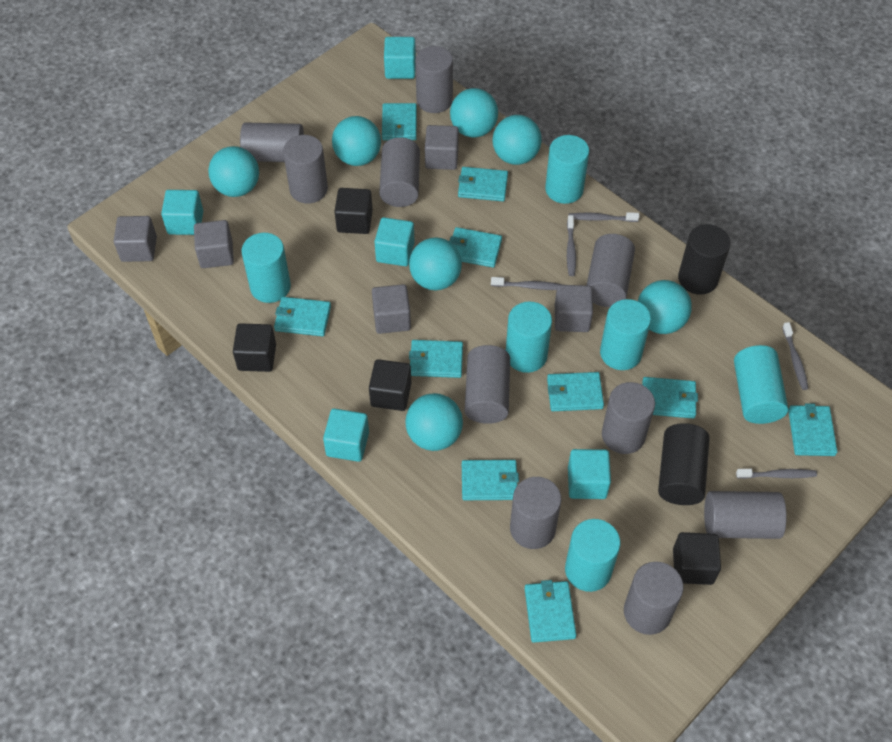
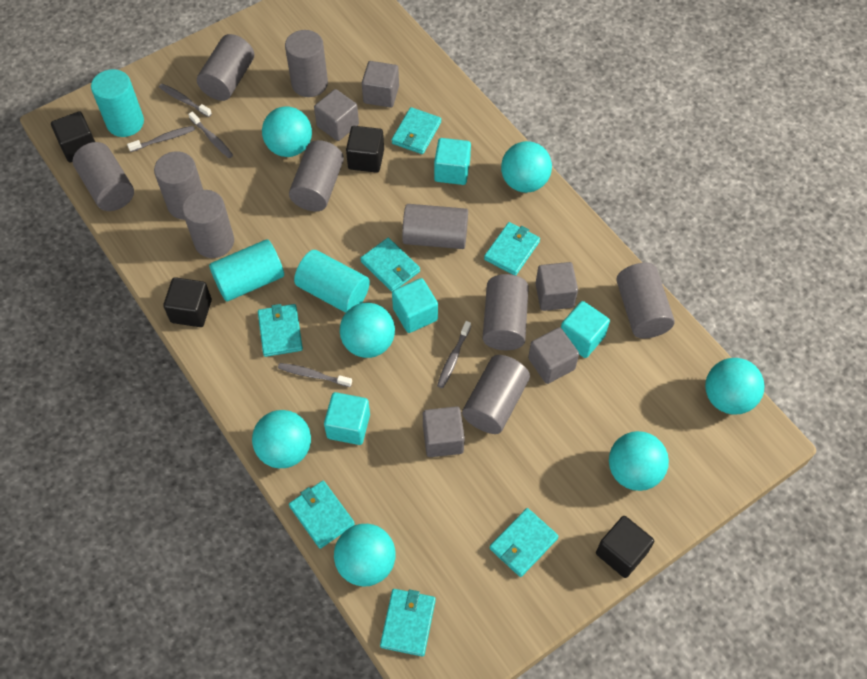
black cylinder: [658,423,710,505] [678,224,731,295] = 2 -> none = 0
turquoise cube: [161,190,203,235] [323,408,369,462] [374,217,415,266] [384,37,416,79] [568,449,611,499] = 5 -> [324,392,370,445] [392,278,438,333] [434,138,471,185] [561,301,610,358] = 4
turquoise cylinder: [241,233,291,303] [506,301,552,373] [545,135,589,204] [565,519,620,592] [600,299,651,370] [734,345,788,424] = 6 -> [91,69,144,137] [209,239,284,302] [294,250,370,313] = 3
turquoise wallet: [274,297,331,336] [382,103,417,141] [409,340,463,378] [449,227,502,268] [458,167,508,201] [462,460,519,500] [525,580,576,643] [547,372,604,411] [642,377,698,419] [788,403,838,456] = 10 -> [258,304,303,357] [289,481,355,549] [360,238,420,292] [380,589,436,657] [392,107,441,154] [484,222,540,275] [489,508,559,577] = 7

